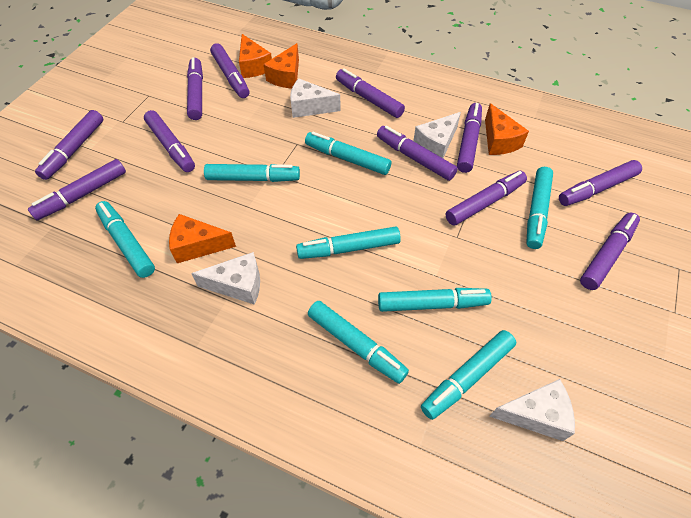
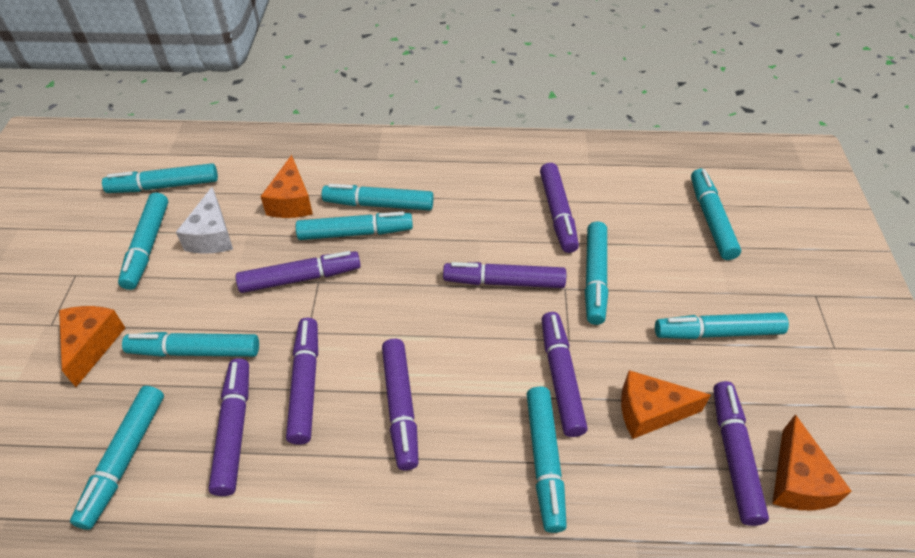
purple marker: [28,159,126,220] [35,110,103,180] [144,110,195,172] [187,57,203,120] [210,43,250,98] [336,68,405,118] [377,126,458,181] [446,171,527,226] [457,103,482,173] [559,160,642,206] [580,213,640,290] = 11 -> [209,358,249,496] [236,251,361,293] [286,318,318,445] [382,339,419,470] [443,262,566,288] [540,163,579,253] [542,312,588,437] [713,381,769,526] = 8
turquoise marker: [95,201,155,278] [204,164,300,182] [296,226,401,259] [305,132,391,175] [308,301,409,384] [378,288,492,312] [421,330,516,420] [526,167,553,249] = 8 -> [70,386,164,530] [102,163,218,193] [118,192,168,290] [122,332,259,357] [296,211,413,240] [322,184,433,210] [527,386,567,533] [585,221,608,325] [655,312,789,339] [691,169,741,260] = 10
white cheese: [191,252,260,305] [290,78,340,118] [413,112,461,158] [489,379,575,441] = 4 -> [176,187,233,254] = 1

